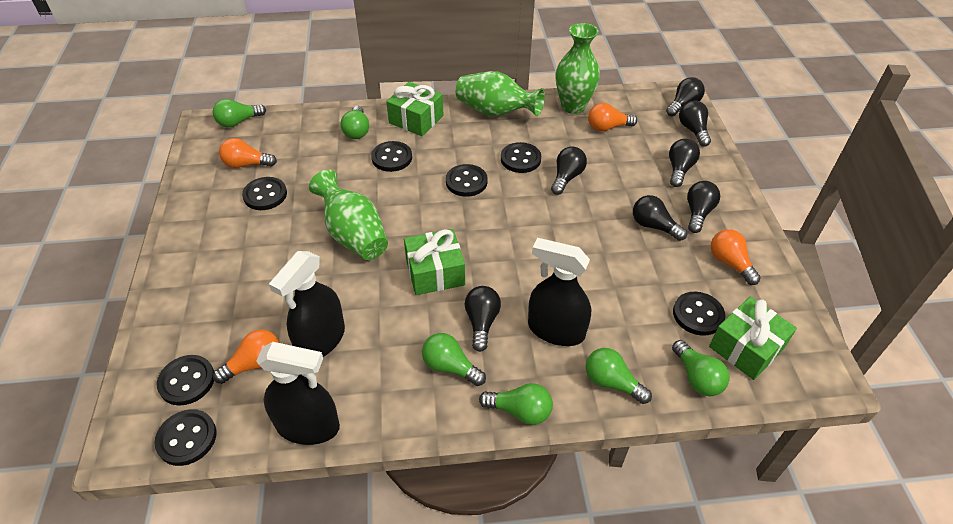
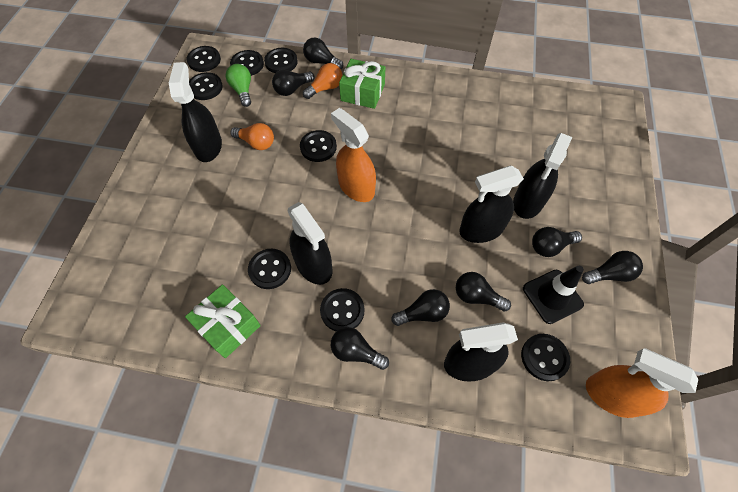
black button: [154,409,217,466] [157,355,214,406] [242,177,287,210] [371,141,412,172] [446,164,488,197] [501,142,541,173] [673,292,725,336] = 7 -> [187,46,221,72] [189,72,223,100] [230,50,264,76] [248,249,291,289] [264,48,298,73] [300,130,337,162] [320,288,365,331] [521,334,570,381] = 8
black spray bottle: [256,342,340,445] [269,251,345,357] [528,238,591,346] = 3 -> [169,62,222,162] [288,202,332,285] [444,322,518,382] [459,166,524,243] [513,133,572,219] = 5
black traffic cone: none = 0 -> [523,266,584,324] = 1
green gift: [386,82,444,136] [404,229,465,295] [709,297,797,380] = 3 -> [185,284,261,358] [339,59,386,109] = 2
green light bulb: [213,99,266,127] [340,106,369,139] [422,333,486,386] [479,383,553,425] [586,348,652,404] [672,340,730,396] = 6 -> [226,64,251,107] = 1
green vase: [309,170,388,260] [456,71,545,116] [556,23,600,114] = 3 -> none = 0
orange light bulb: [213,330,279,384] [219,138,277,168] [588,103,637,131] [711,229,761,285] = 4 -> [230,123,274,150] [303,63,343,99] = 2
orange spray bottle: none = 0 -> [331,108,376,202] [586,348,698,418] = 2

